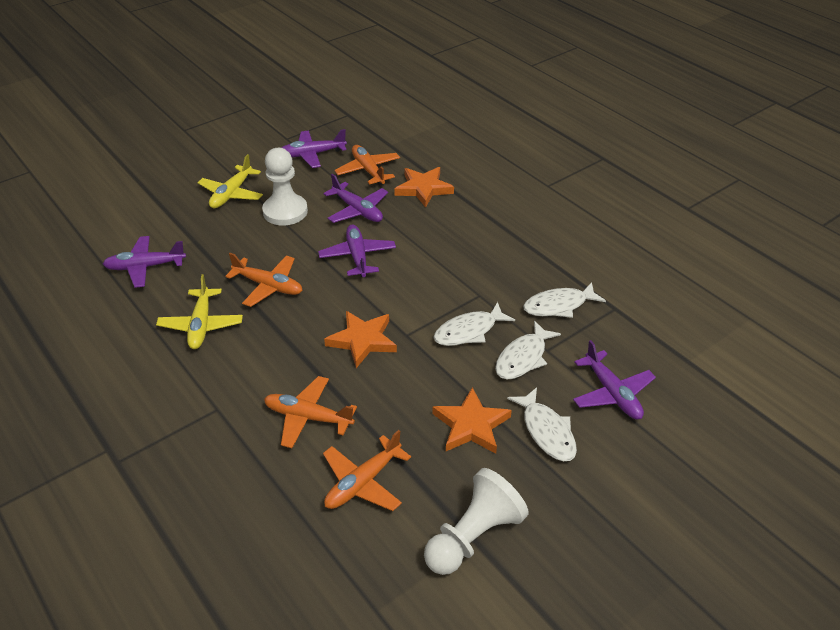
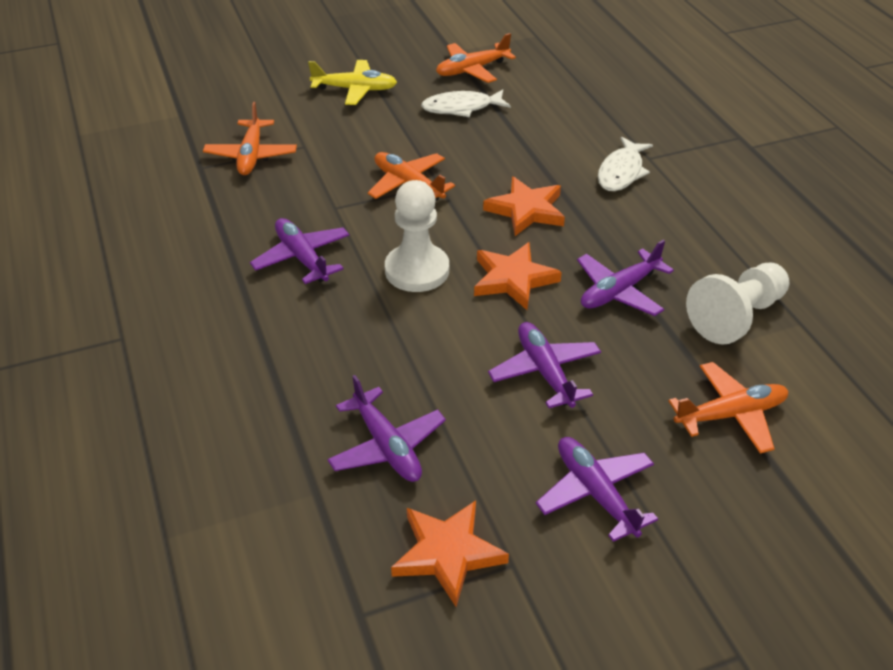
white fish: [433,302,515,346] [495,321,561,379] [507,387,577,461] [523,282,606,318] = 4 -> [421,90,511,117] [598,137,653,191] = 2
yellow plane: [156,274,243,349] [198,154,263,208] = 2 -> [308,60,397,105] = 1

